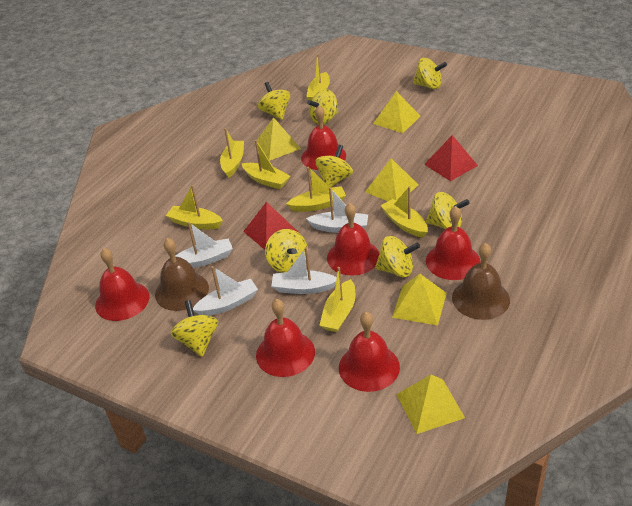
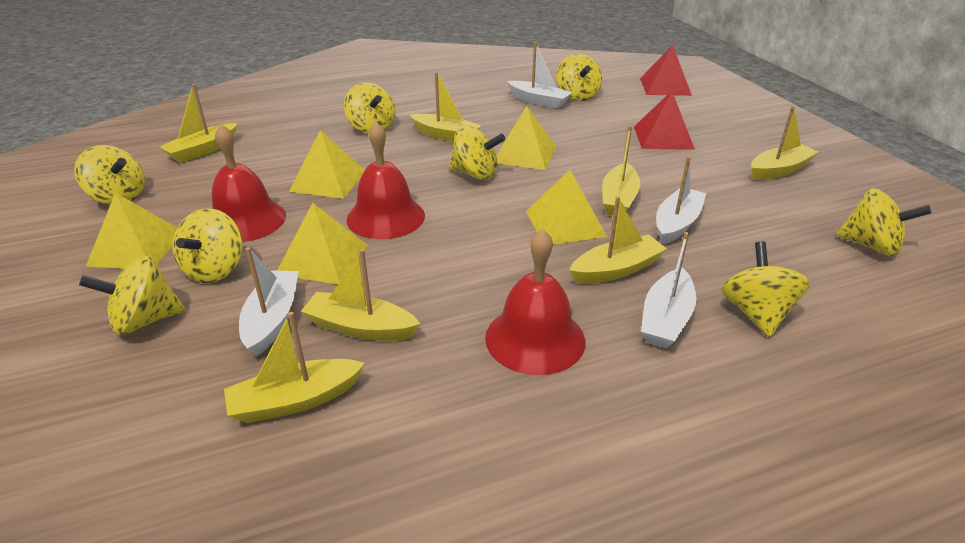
brown bell: [155,238,209,311] [452,243,510,320] = 2 -> none = 0
red bell: [95,248,149,321] [256,299,315,377] [301,106,346,170] [327,203,379,275] [339,312,400,392] [426,206,481,280] = 6 -> [212,124,286,242] [346,122,425,239] [485,229,585,375] = 3

